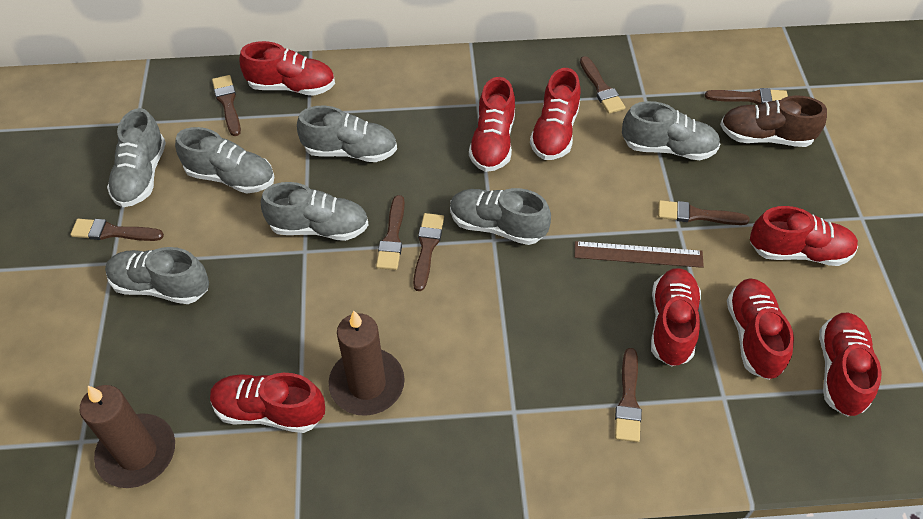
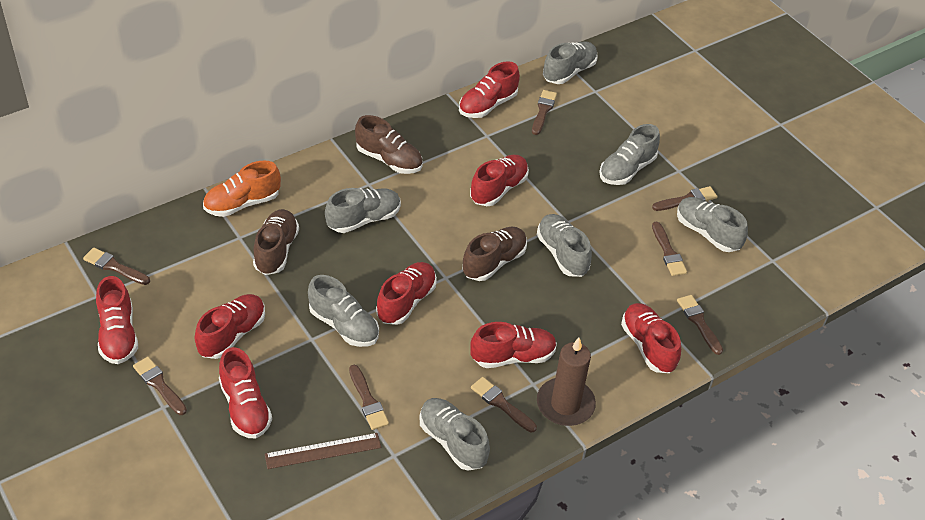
brown candle: [80,385,175,488] [328,311,405,416] = 2 -> [537,337,596,426] = 1
brown shoe: [720,96,827,147] = 1 -> [253,209,299,275] [355,115,423,174] [462,227,527,281] = 3
orange shoe: none = 0 -> [203,160,281,217] = 1

